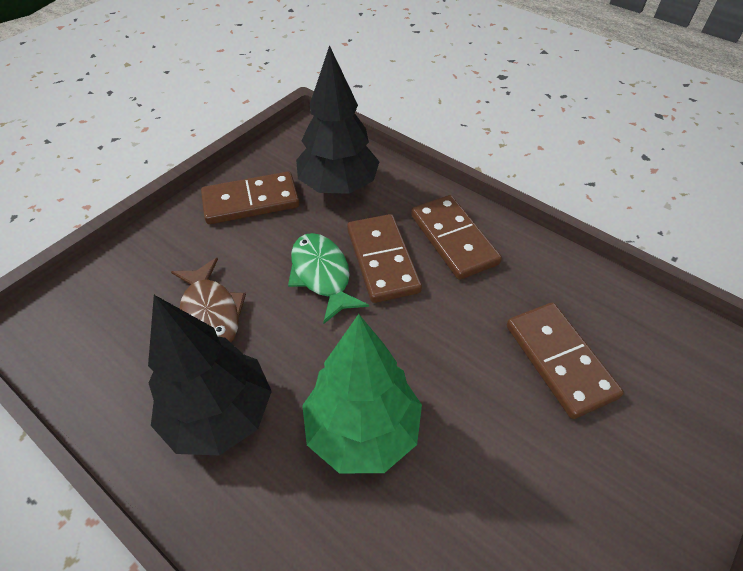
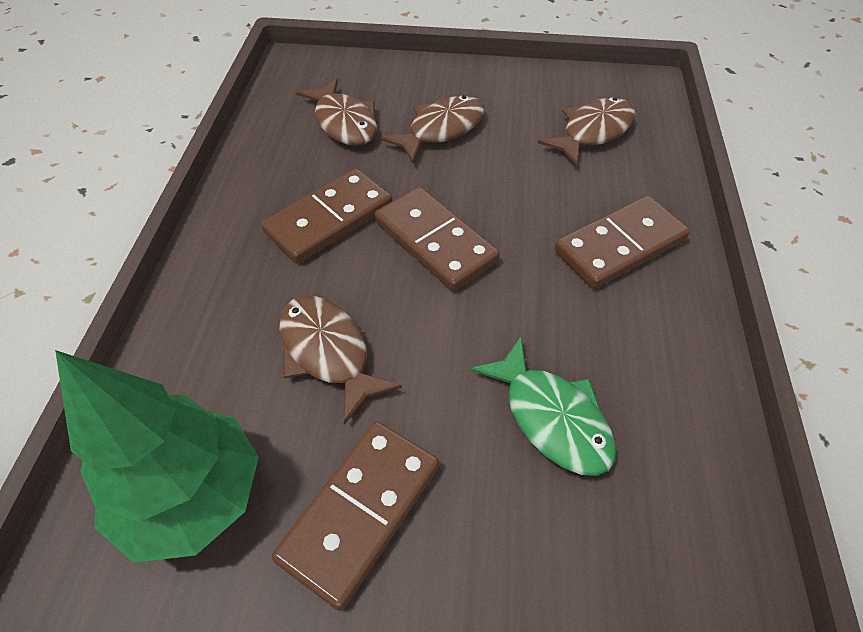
black tree: [148,295,272,456] [296,45,379,194] = 2 -> none = 0
brown fish: [171,258,246,342] = 1 -> [279,296,402,425] [296,78,377,146] [380,95,485,163] [538,97,635,166] = 4

